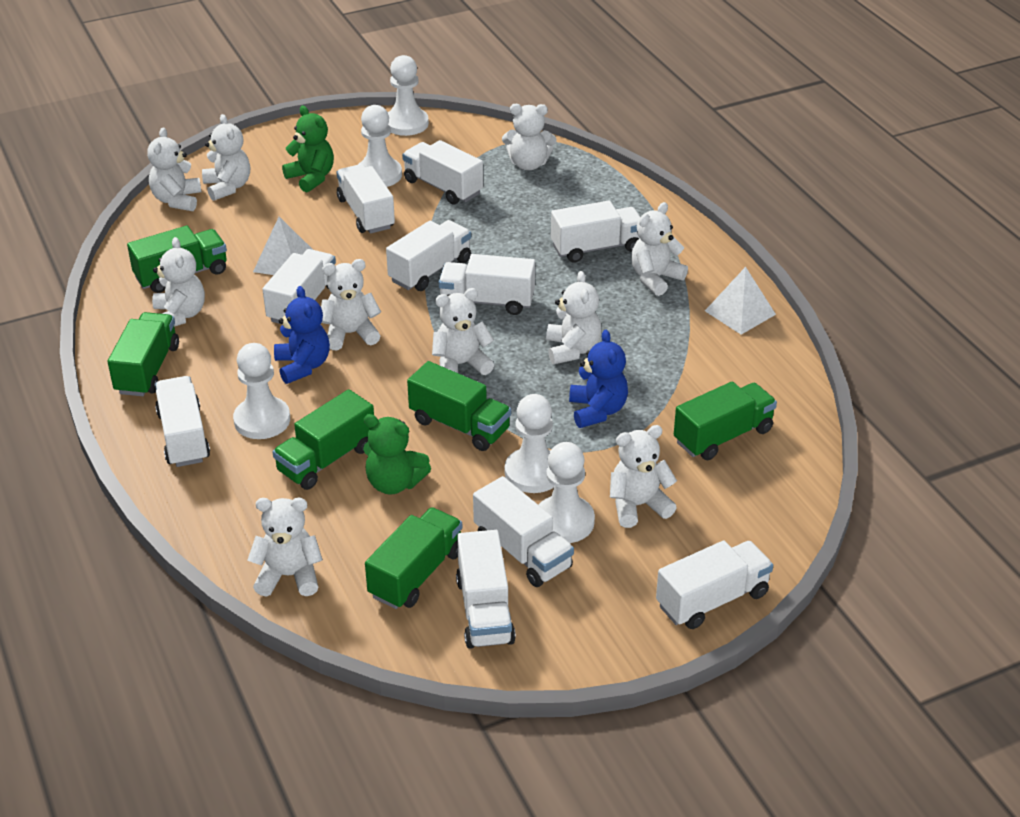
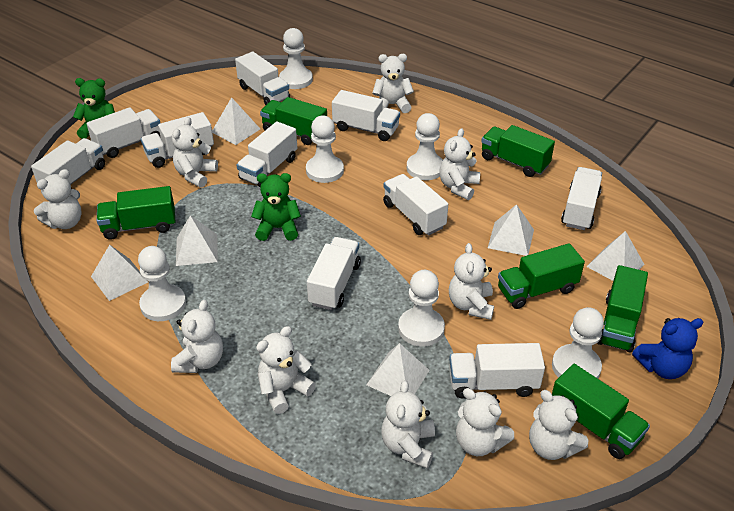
blue teddy bear: [274,286,330,384] [569,330,628,428] = 2 -> [632,318,703,379] = 1
white pawn: [233,343,290,439] [358,105,402,187] [388,55,429,136] [505,394,554,493] [539,442,595,543] = 5 -> [138,246,186,321] [279,28,313,89] [306,116,344,183] [398,270,445,347] [407,113,443,180] [552,307,604,379] = 6
white pyramid: [253,217,313,275] [705,267,776,335] = 2 -> [91,245,148,301] [176,215,218,266] [212,97,260,145] [366,343,430,396] [488,204,534,256] [587,231,644,281] = 6

